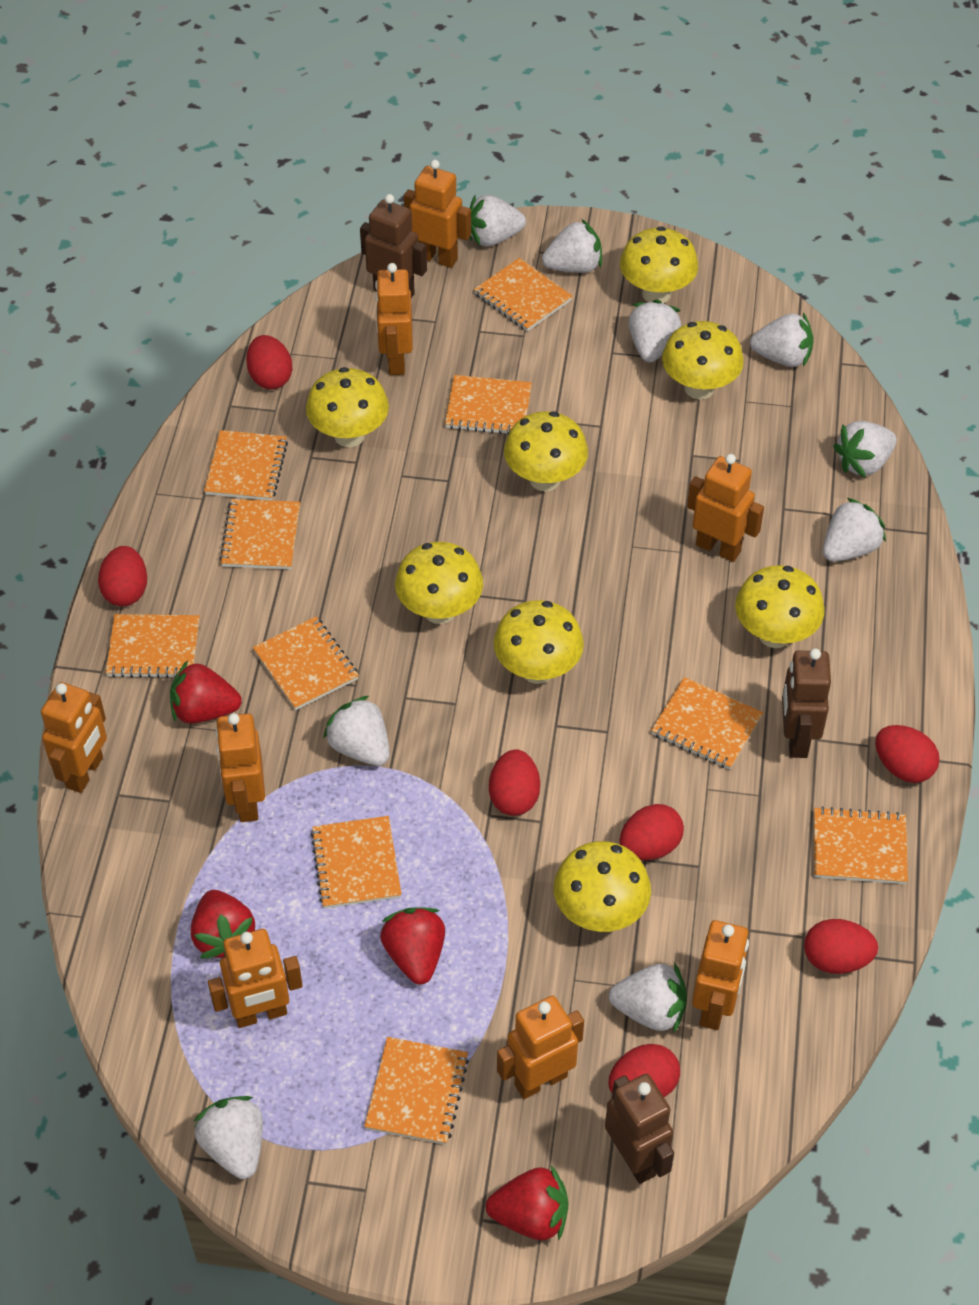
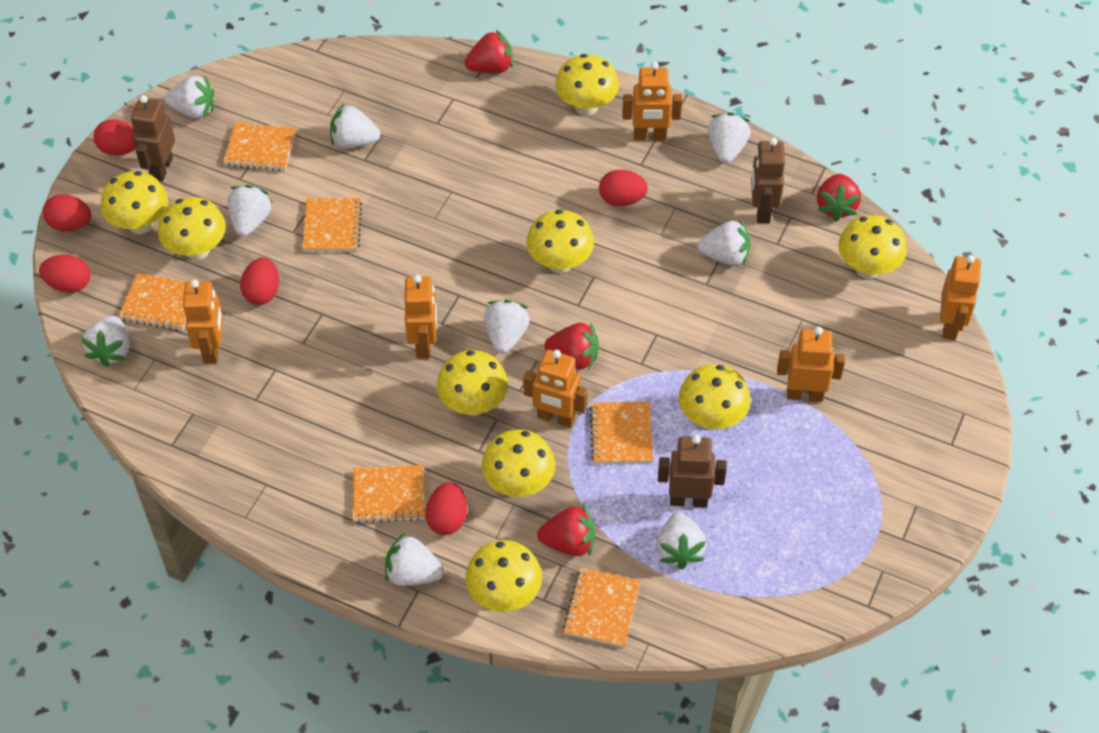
orange notebook: [106,614,200,678] [204,430,288,501] [219,499,300,570] [253,617,359,710] [310,816,402,909] [364,1037,469,1145] [445,375,532,435] [474,258,573,332] [651,677,763,770] [814,806,908,884] = 10 -> [118,273,187,331] [223,122,296,172] [302,198,362,252] [352,465,425,523] [563,568,641,648] [590,402,653,464] = 6
orange robot: [41,682,107,793] [208,929,303,1028] [215,713,265,822] [375,263,413,375] [404,160,471,268] [497,996,584,1099] [687,454,764,562] [692,920,749,1030] = 8 -> [183,279,223,364] [405,275,437,359] [523,350,588,428] [622,62,682,141] [777,327,845,402] [940,255,982,340] = 6
red egg: [98,546,147,606] [246,335,292,389] [489,749,540,816] [608,1044,680,1097] [620,804,684,860] [804,919,878,974] [875,725,940,783] = 7 -> [39,255,90,293] [43,194,91,232] [94,119,135,156] [240,258,279,305] [425,482,467,535] [599,170,648,206] = 6
yellow mushroom: [306,367,389,447] [395,542,483,624] [494,600,584,684] [504,411,588,492] [554,841,651,932] [620,226,698,303] [662,321,744,399] [735,565,825,648] = 8 -> [101,171,168,234] [158,197,226,260] [436,350,508,416] [465,540,542,612] [482,429,555,497] [526,210,594,273] [555,54,619,116] [679,364,751,430] [838,215,907,279] = 9

